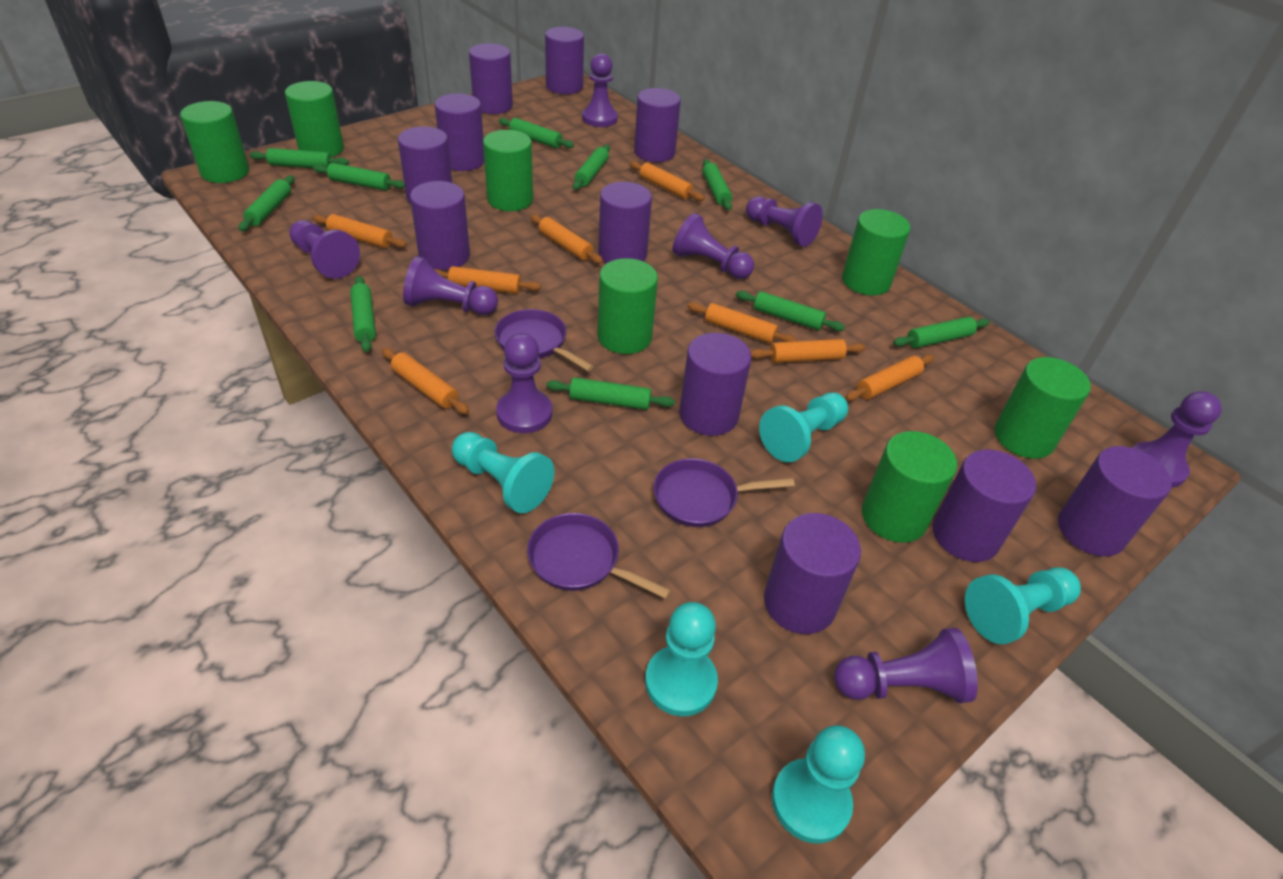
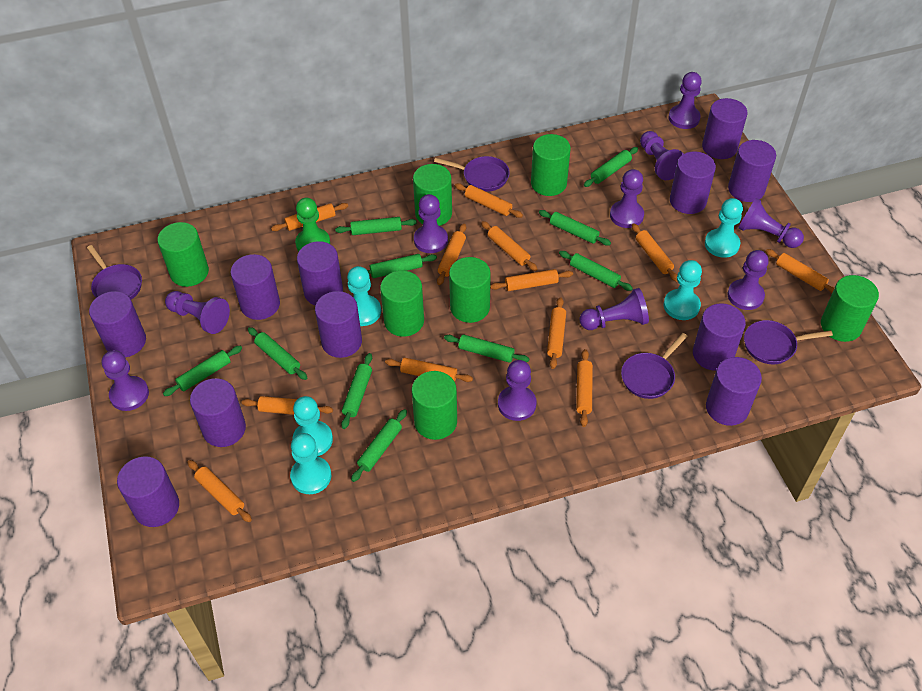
green pawn: none = 0 -> [295,198,330,251] = 1
orange rolling pin: [313,214,407,248] [382,348,469,414] [434,266,541,294] [530,214,603,264] [630,161,704,201] [687,302,797,344] [750,339,865,363] [845,354,934,401] = 8 -> [187,460,252,522] [242,396,333,415] [271,203,348,231] [385,358,473,382] [437,223,466,285] [455,183,523,218] [481,221,537,271] [490,269,573,291] [547,297,566,369] [576,349,593,427] [632,223,677,282] [765,249,835,293] = 12
purple pan: [495,309,594,371] [527,513,671,599] [653,458,795,527] = 3 -> [87,245,142,300] [434,156,510,192] [621,333,688,399] [744,320,833,364] = 4
purple pawn: [289,220,360,279] [403,256,498,315] [496,333,552,433] [582,53,618,127] [672,213,754,279] [746,196,823,247] [834,628,978,703] [1133,391,1222,488] = 8 -> [102,350,149,411] [165,291,230,334] [414,194,448,253] [498,360,537,421] [579,288,649,330] [610,169,644,228] [640,131,683,180] [669,72,702,129] [728,250,769,310] [738,198,804,248] = 10

